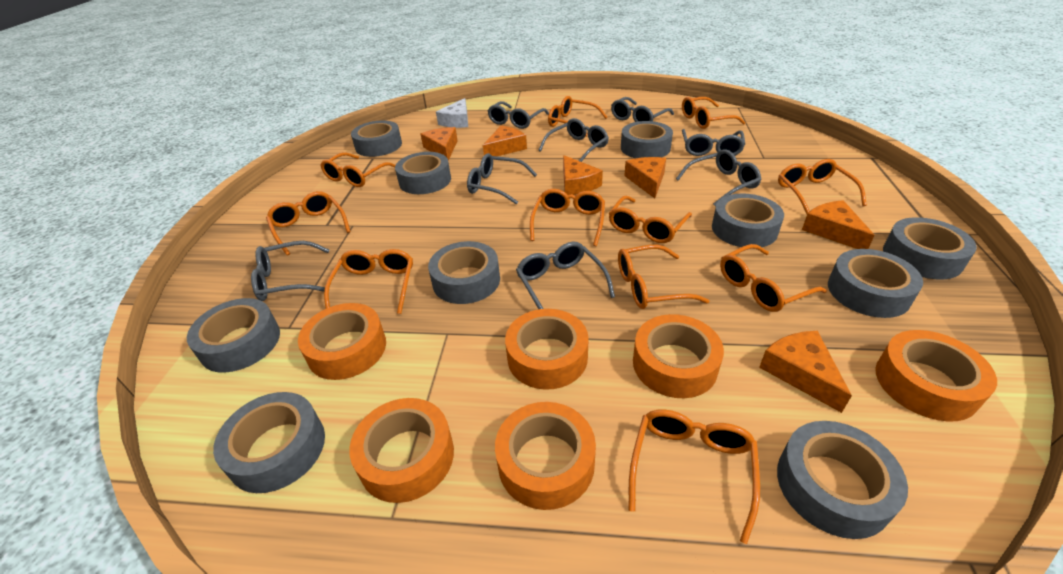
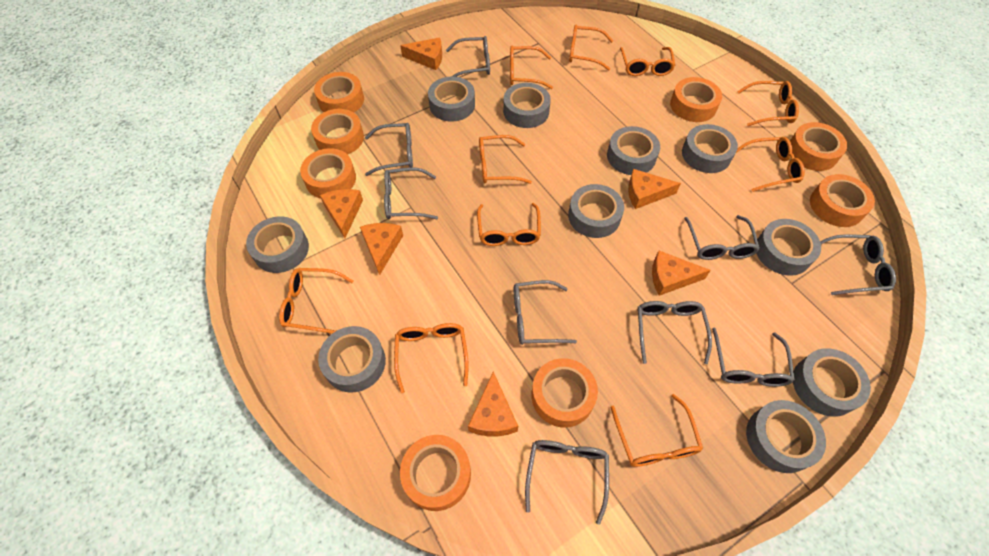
grey glasses: [251,241,329,301] [467,153,537,204] [488,101,549,129] [516,242,615,309] [538,118,609,162] [611,97,674,122] [676,149,761,206] [682,129,745,156] = 8 -> [365,123,413,176] [384,167,438,219] [446,36,490,77] [514,280,577,345] [525,440,609,525] [638,301,712,364] [684,215,760,260] [712,327,795,387] [820,234,896,295] = 9
orange glasses: [266,191,351,255] [320,152,395,187] [324,249,413,314] [530,189,605,246] [548,96,607,137] [609,196,692,243] [618,245,709,309] [629,409,760,544] [682,97,745,129] [720,244,827,312] [778,159,867,214] = 11 -> [279,268,353,334] [394,323,469,393] [477,203,541,246] [479,135,532,184] [510,46,553,89] [569,25,613,71] [610,394,703,467] [620,47,675,76] [736,137,805,192] [737,81,799,126] = 10
orange tape: [298,303,386,380] [349,398,454,503] [495,402,596,510] [505,309,589,390] [633,314,724,398] [875,330,997,422] = 6 -> [300,148,356,198] [311,109,364,155] [314,72,364,113] [400,435,471,511] [531,358,598,428] [670,77,722,122] [790,122,847,171] [810,174,875,227] = 8
white cheese: [436,98,468,128] = 1 -> none = 0

